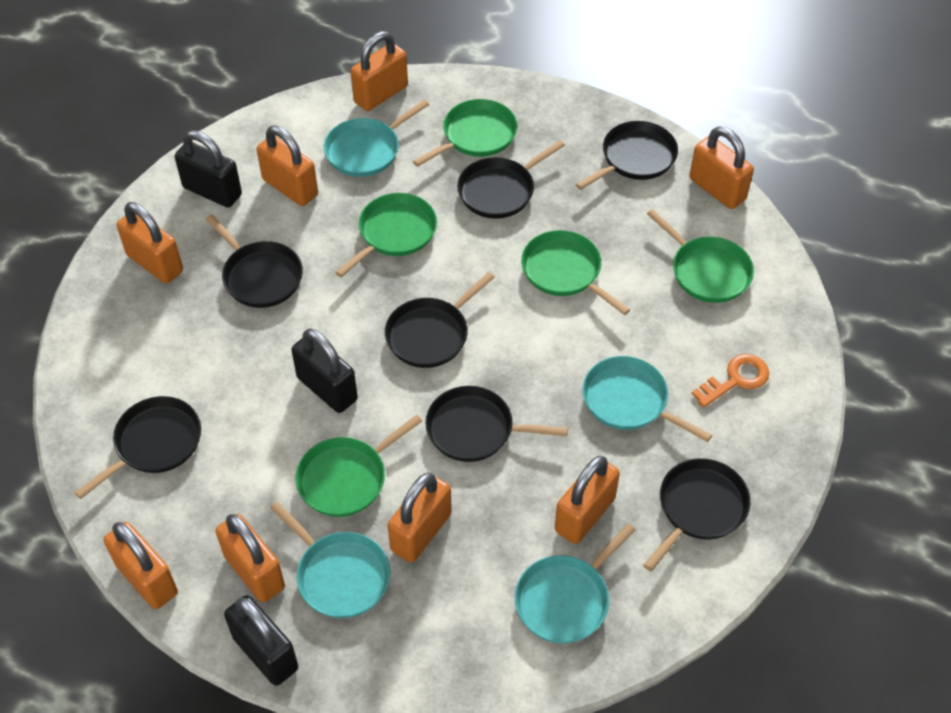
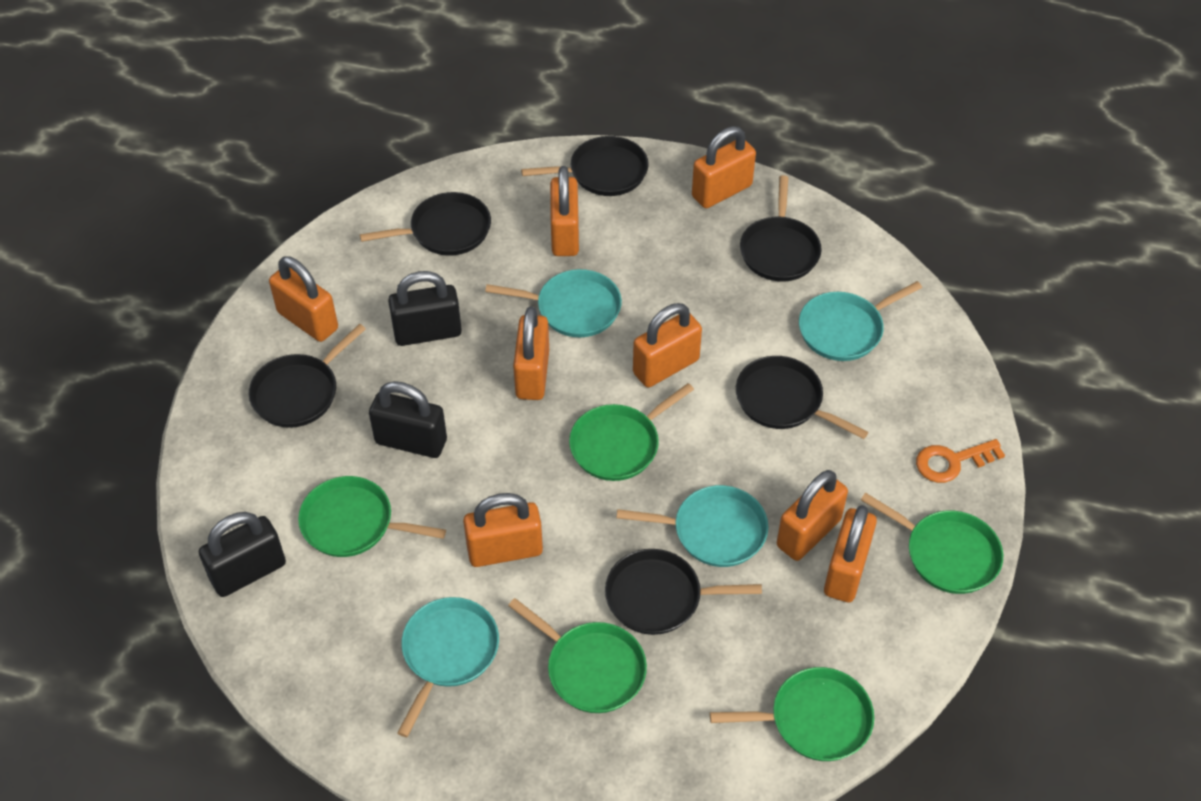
black pan: [75,396,201,499] [206,215,303,308] [385,272,495,368] [426,386,568,462] [457,140,565,219] [576,121,678,190] [643,458,750,571] = 7 -> [249,324,366,428] [360,192,491,256] [521,136,649,196] [605,549,762,635] [736,356,868,439] [740,175,822,281] = 6

